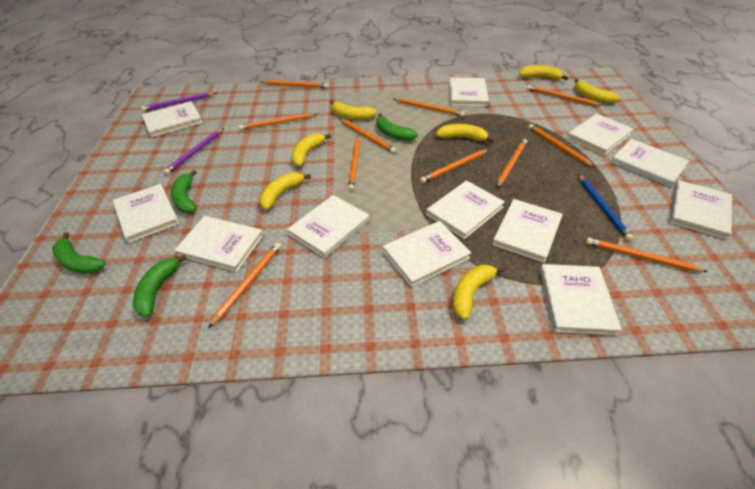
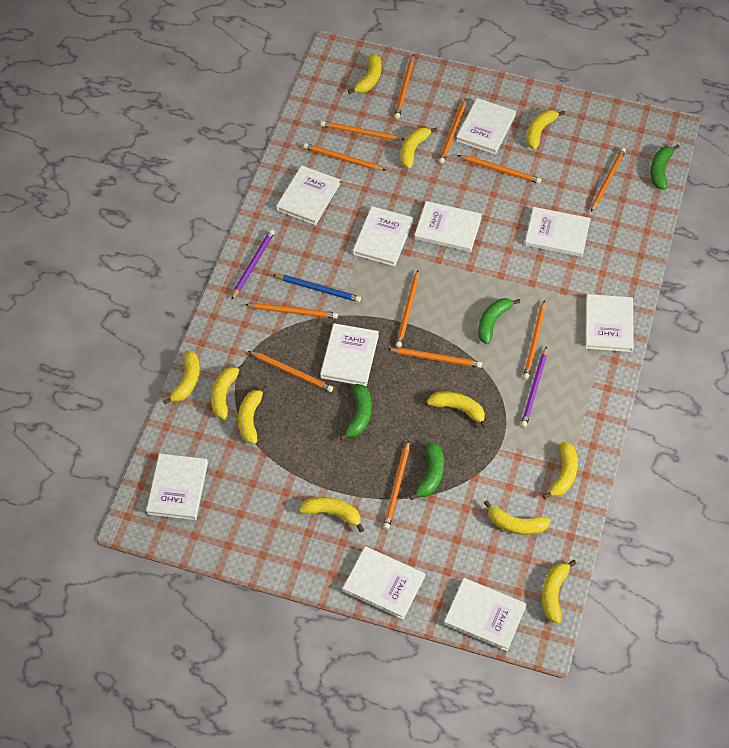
orange pencil: [208,243,281,328] [239,113,317,130] [261,80,328,88] [340,119,396,153] [348,137,360,191] [394,98,465,117] [420,149,489,183] [496,139,527,188] [527,85,602,106] [528,124,595,168] [586,238,708,272] = 11 -> [245,303,338,319] [248,351,333,392] [303,143,385,170] [320,121,405,141] [383,440,409,530] [388,348,482,368] [394,54,414,119] [396,271,419,348] [439,99,466,164] [458,155,541,184] [523,300,545,380] [591,148,626,212] = 12
white book: [113,184,179,243] [142,101,203,137] [174,216,263,272] [287,195,369,258] [383,221,471,287] [426,180,505,239] [449,77,489,106] [492,199,563,263] [540,264,622,336] [567,114,633,156] [611,139,689,187] [669,180,732,240] = 12 -> [146,454,208,520] [276,165,340,225] [320,323,379,386] [342,546,425,620] [353,206,413,266] [414,201,482,252] [444,578,527,651] [456,98,516,154] [525,207,591,257] [585,294,634,352] = 10
yellow banana: [259,172,311,210] [291,133,331,167] [330,100,377,120] [436,124,493,143] [453,265,505,320] [519,65,568,80] [575,79,620,104] = 7 -> [163,350,200,405] [211,364,245,419] [238,386,269,444] [299,497,364,532] [348,53,381,94] [400,127,437,169] [427,391,488,429] [484,500,551,535] [526,110,565,149] [542,560,577,624] [543,441,578,499] = 11

